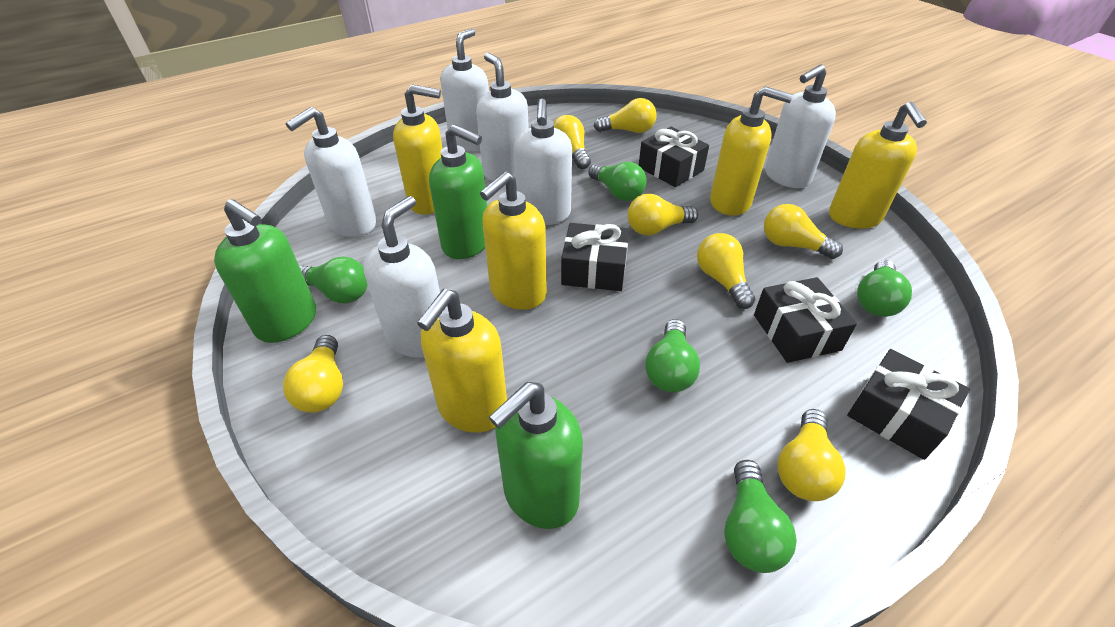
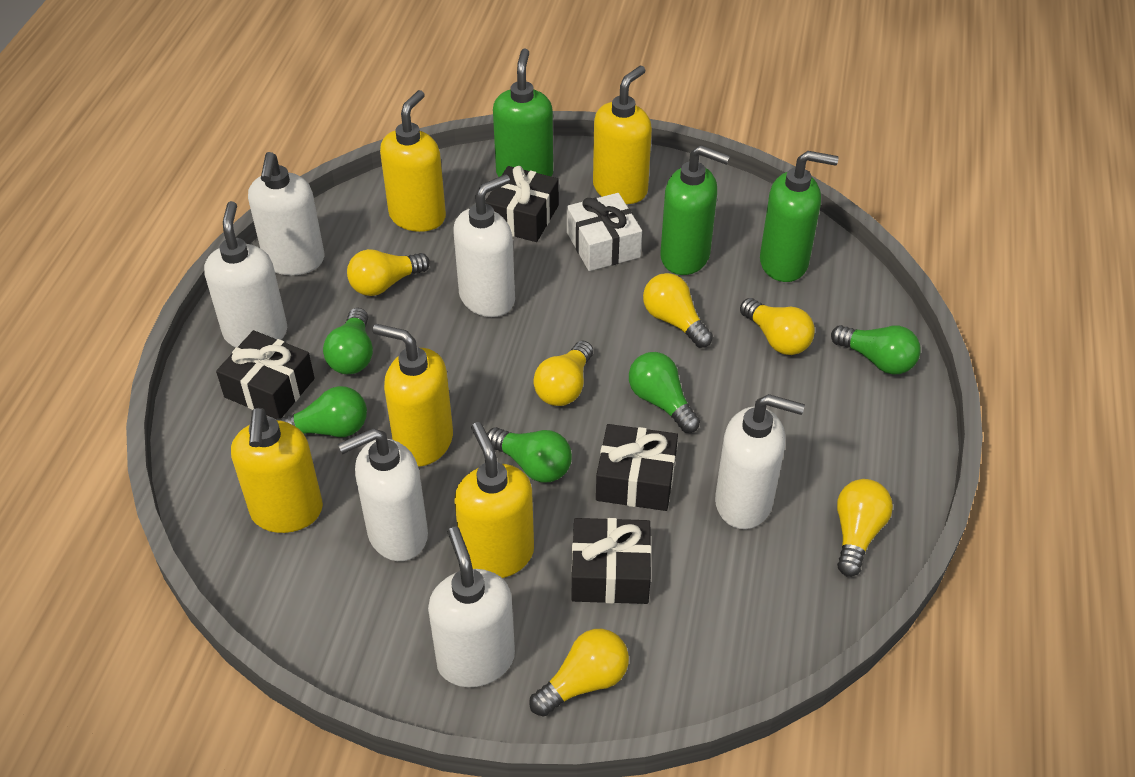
white gift: none = 0 -> [567,193,642,271] = 1
yellow light bulb: [283,335,343,413] [554,115,591,169] [594,98,657,133] [627,194,698,235] [697,233,756,309] [764,204,843,259] [777,409,845,501] = 7 -> [347,249,430,296] [529,629,629,717] [534,341,593,406] [643,273,713,348] [740,298,815,355] [837,479,893,577] = 6

